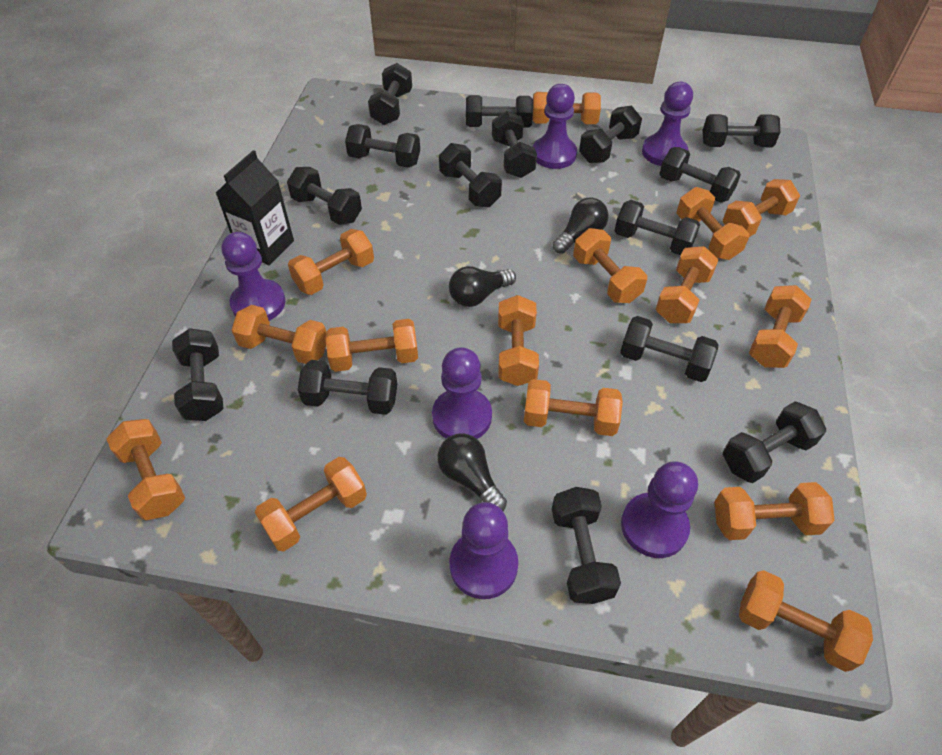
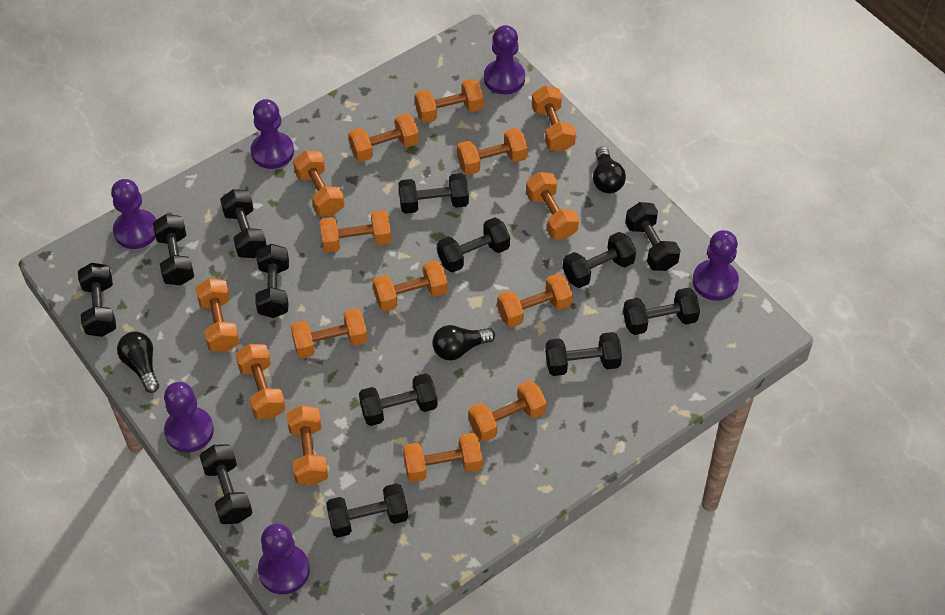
black carton: [216,150,294,265] = 1 -> none = 0
black dumbbell: [172,328,224,421] [287,167,362,225] [298,360,397,415] [345,124,420,168] [368,63,412,125] [439,143,502,207] [466,95,533,128] [492,111,537,178] [552,487,621,604] [579,106,642,163] [614,200,700,255] [620,316,719,382] [660,147,741,203] [703,114,780,147] [723,401,826,483] = 15 -> [78,263,116,337] [153,214,194,286] [200,444,252,524] [220,189,267,258] [255,244,289,318] [326,483,408,538] [359,373,438,426] [398,173,469,214] [437,217,510,272] [545,332,622,376] [563,232,636,288] [623,288,700,335] [625,202,681,271] = 13

